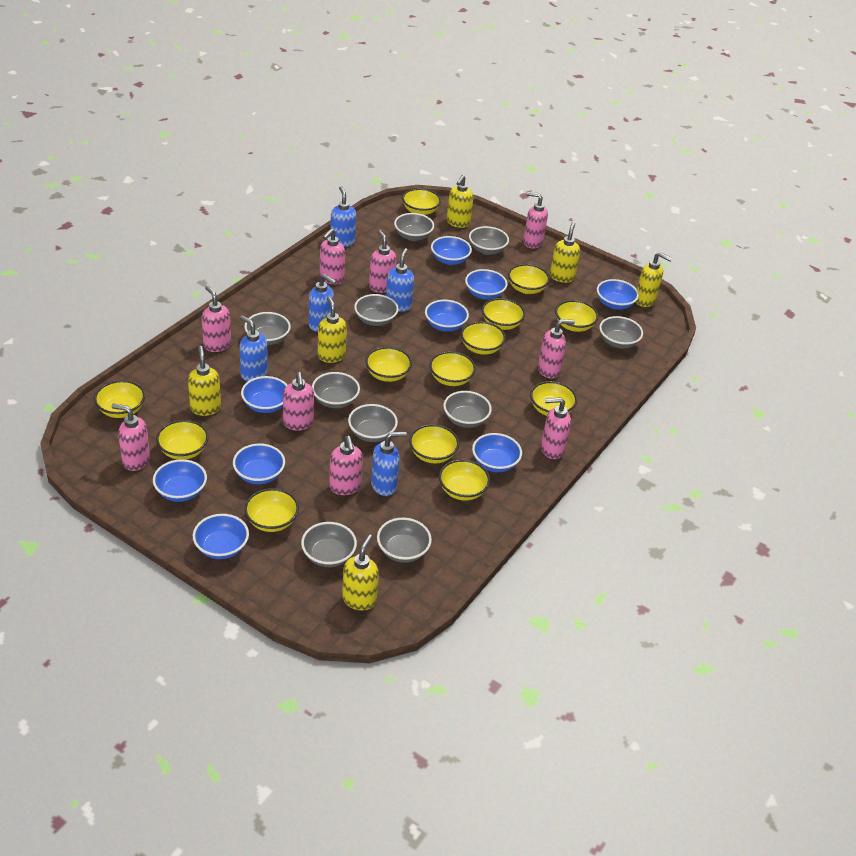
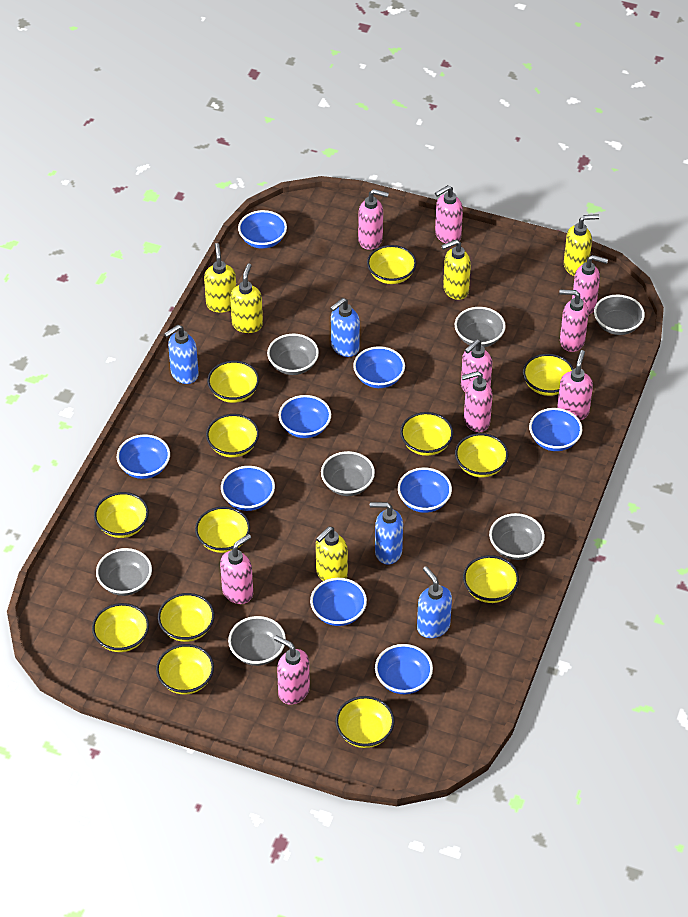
blue soap dispenser: [239,315,268,381] [309,274,336,332] [330,186,356,247] [371,432,407,496] [386,248,414,312] = 5 -> [164,325,199,384] [330,298,360,357] [370,502,403,564] [417,566,452,638] = 4
grey bowl: [244,312,291,345] [301,522,357,567] [312,372,360,408] [348,404,398,442] [354,294,399,326] [377,518,432,563] [394,213,434,241] [443,391,492,428] [469,226,509,255] [599,316,643,348] = 10 -> [96,548,152,596] [228,616,286,666] [267,334,319,375] [321,451,375,496] [455,307,506,347] [489,513,545,560] [594,295,645,335] = 7
yellow soap dispenser: [188,346,221,416] [318,296,347,363] [342,534,379,610] [447,175,473,228] [550,222,580,283] [636,252,672,307] = 6 -> [204,243,236,313] [230,263,263,333] [316,526,348,581] [441,240,471,300] [564,214,599,276] = 5

